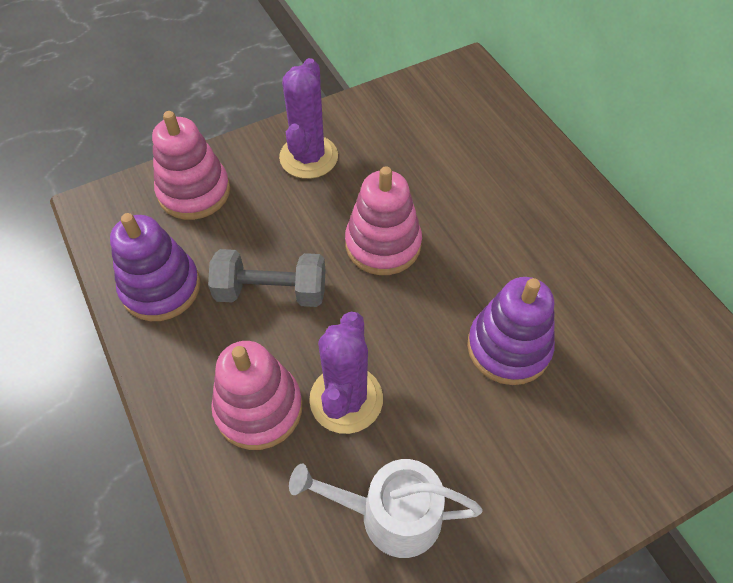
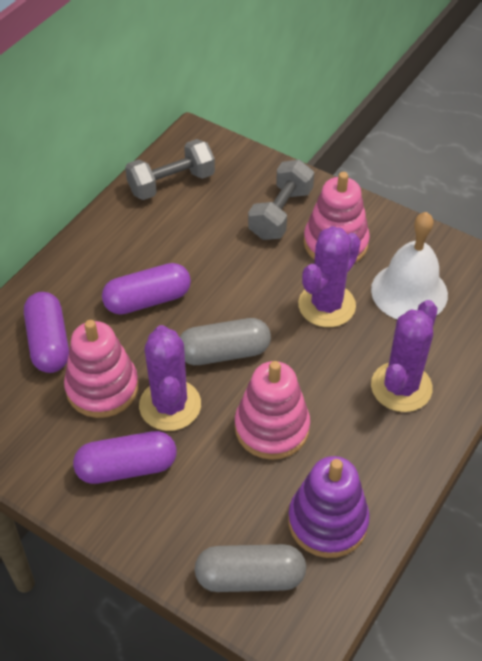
grey capsule: none = 0 -> [180,318,271,365] [195,544,306,592] = 2
grey dumbbell: [208,249,326,307] = 1 -> [125,139,215,200] [248,160,314,240] = 2
purple cactus: [279,58,338,179] [309,312,383,434] = 2 -> [139,325,201,431] [298,226,361,327] [371,300,437,412] = 3
purple capsule: none = 0 -> [24,292,69,373] [73,431,177,484] [102,263,191,315] = 3
purple stacking toy: [110,213,200,321] [467,277,555,385] = 2 -> [288,456,370,558] = 1
white bell: none = 0 -> [371,212,448,319] = 1
white watering can: [289,459,482,558] = 1 -> none = 0

